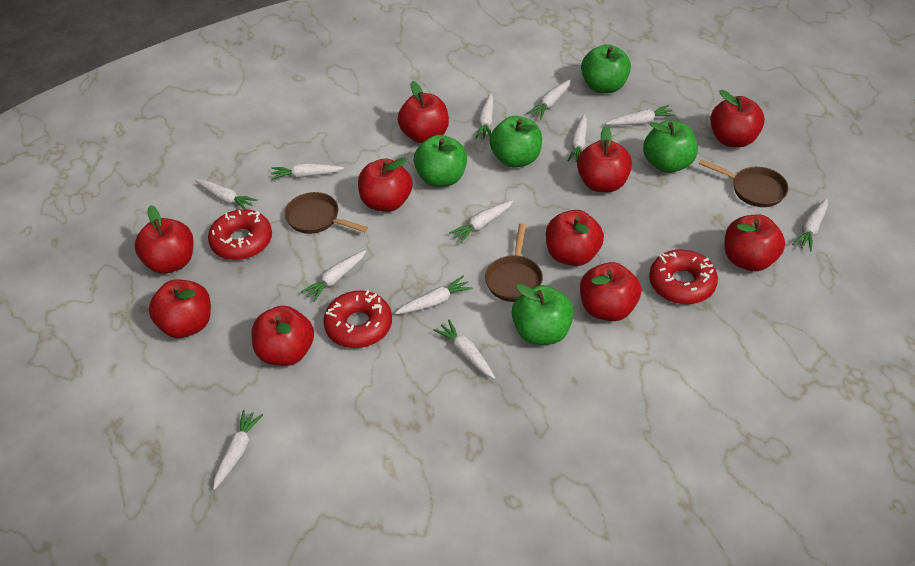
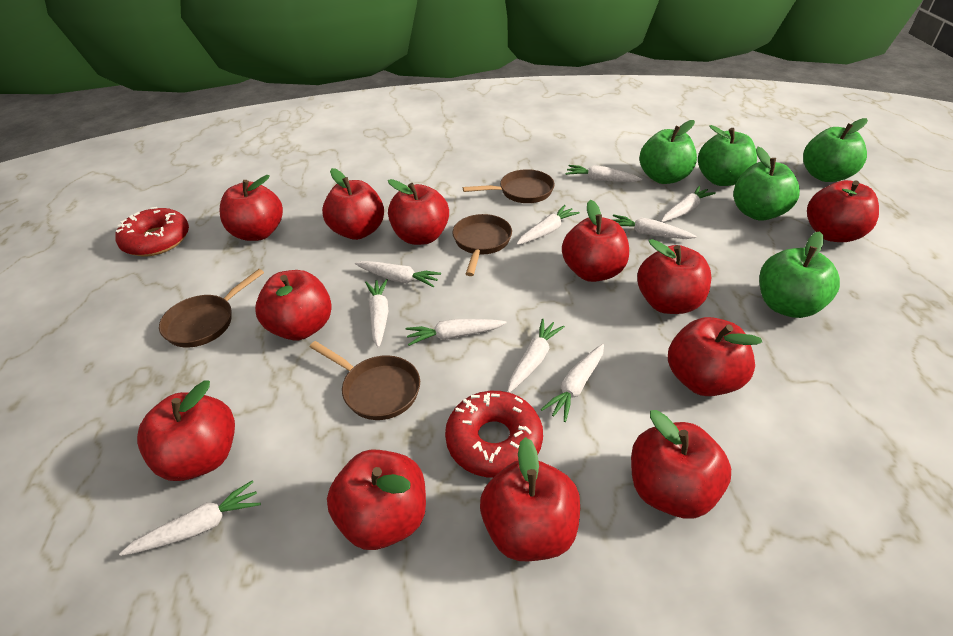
brown pan: [285,192,368,234] [485,223,543,302] [699,159,788,207] = 3 -> [159,269,264,347] [310,341,420,420] [452,214,512,276] [463,169,555,203] = 4
red apple: [135,205,193,274] [149,279,211,338] [251,306,314,366] [358,157,412,212] [398,81,449,143] [546,210,604,266] [577,126,632,192] [580,262,641,321] [710,90,765,148] [725,215,785,271] = 10 -> [137,380,235,481] [220,175,283,241] [255,270,332,340] [322,168,384,240] [327,449,426,550] [388,179,449,245] [480,437,580,561] [562,200,629,282] [631,410,731,519] [637,239,711,314] [668,317,762,396] [807,180,879,242] = 12
red donut: [208,209,272,260] [323,290,392,348] [649,249,718,304] = 3 -> [115,207,189,256] [445,391,543,478] = 2
white carrot: [195,179,258,210] [213,410,263,490] [271,163,344,180] [301,250,366,302] [395,276,473,314] [433,320,495,379] [449,200,513,243] [475,93,493,139] [527,79,571,119] [568,115,587,162] [606,105,675,125] [792,198,828,251] = 12 -> [119,480,261,556] [355,261,441,288] [365,279,389,348] [406,319,507,346] [507,318,565,393] [516,205,580,245] [541,344,604,422] [566,165,642,182] [611,214,697,239] [661,186,716,222] = 10

